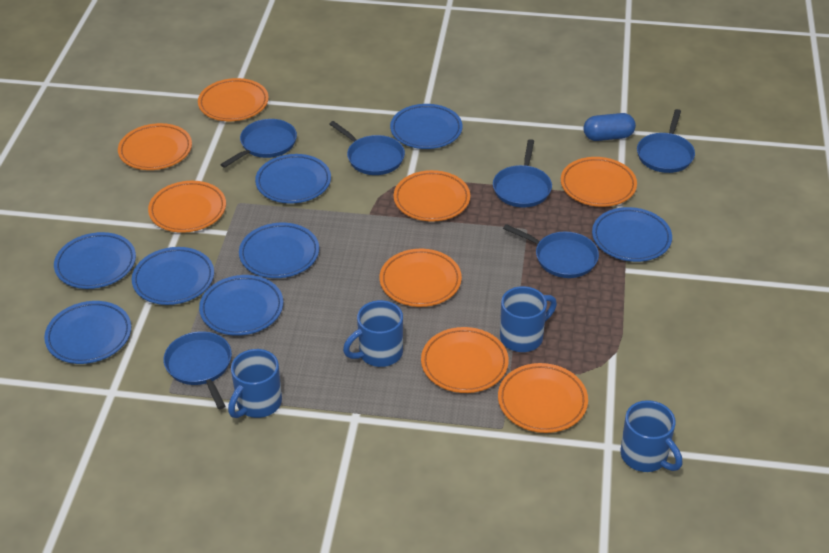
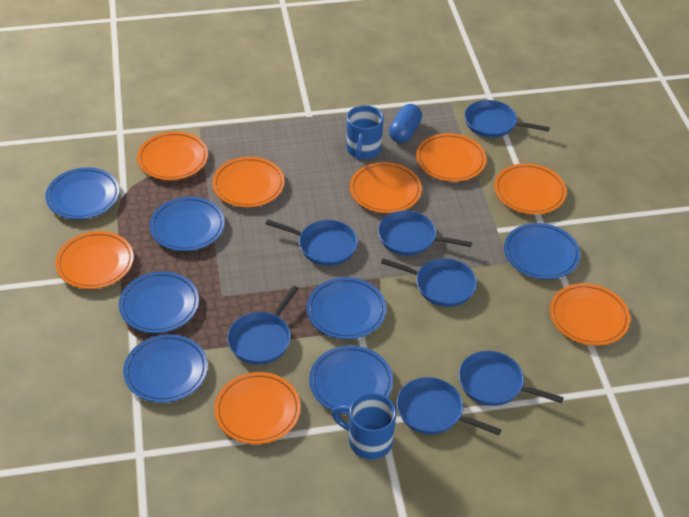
blue mug: [228,349,282,418] [343,300,403,367] [500,286,557,352] [621,400,682,472] = 4 -> [332,393,396,459] [347,105,384,160] = 2
blue pan: [163,331,232,409] [220,119,297,168] [330,121,405,175] [493,139,552,208] [503,224,599,278] [637,109,695,173] = 6 -> [227,286,299,365] [266,220,358,266] [378,211,472,256] [381,258,477,307] [397,377,501,435] [459,351,564,406] [464,100,550,138] = 7
blue plate: [44,301,131,364] [54,232,136,289] [132,247,214,305] [199,275,283,336] [239,223,319,278] [255,154,331,204] [390,104,463,149] [592,207,672,262] = 8 -> [45,167,120,219] [119,271,199,333] [123,334,208,403] [150,197,225,251] [307,277,386,339] [309,346,393,415] [504,223,580,279] = 7

